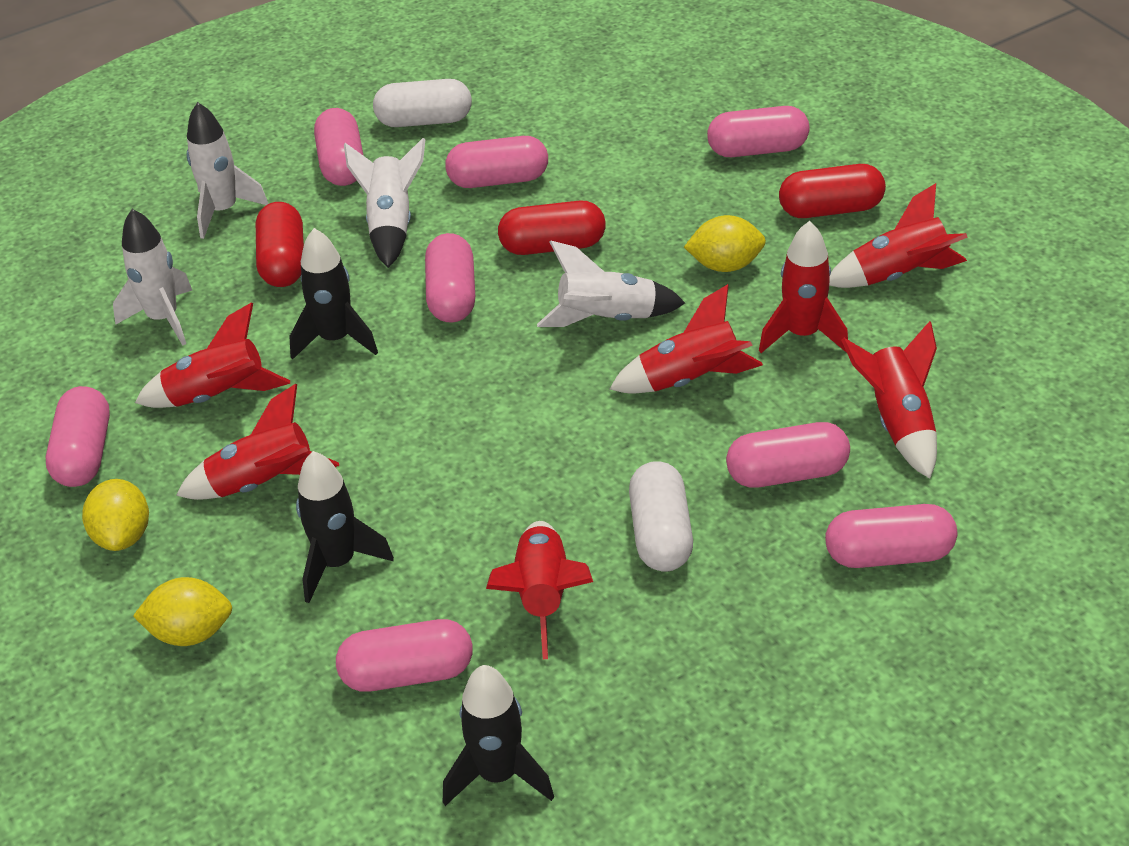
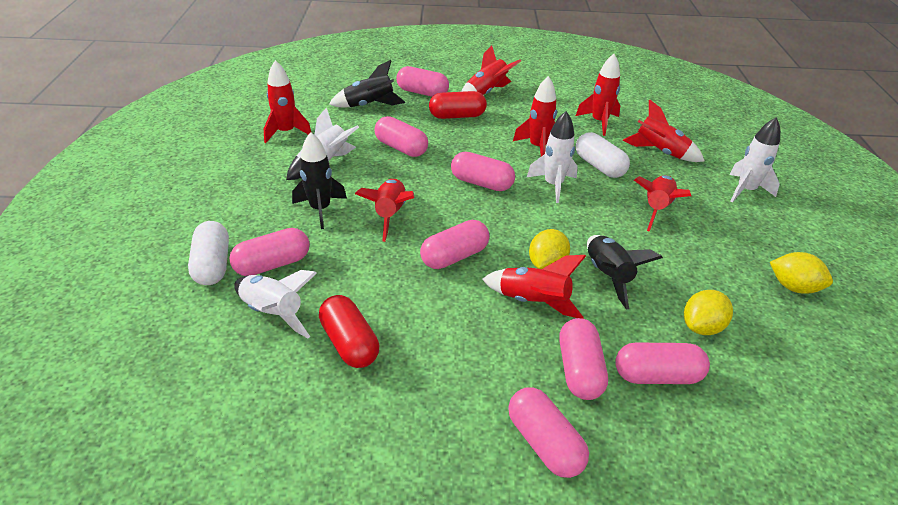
red capsule: [256,202,304,287] [498,200,606,255] [779,164,886,218] = 3 -> [319,295,379,368] [429,91,487,119] = 2
red rocket: [135,302,290,408] [176,384,339,500] [486,521,593,659] [610,284,763,393] [759,221,848,353] [829,183,968,288] [841,321,937,479] = 7 -> [264,60,311,143] [355,179,414,242] [461,45,521,95] [482,255,586,319] [513,76,557,156] [576,54,620,136] [622,99,705,162] [634,175,691,232] = 8

